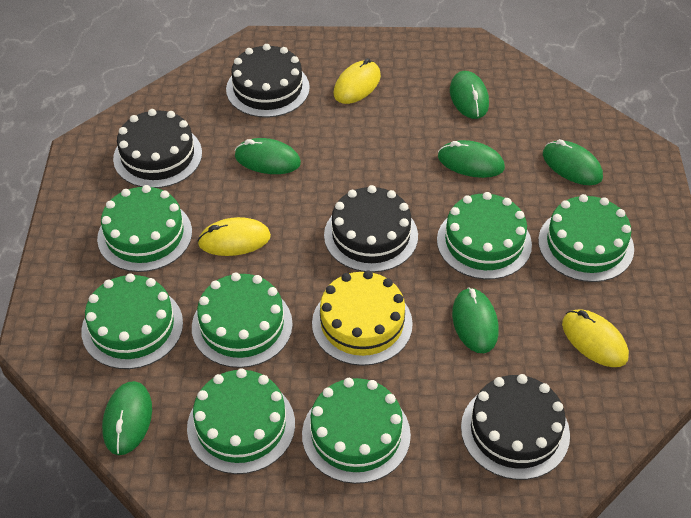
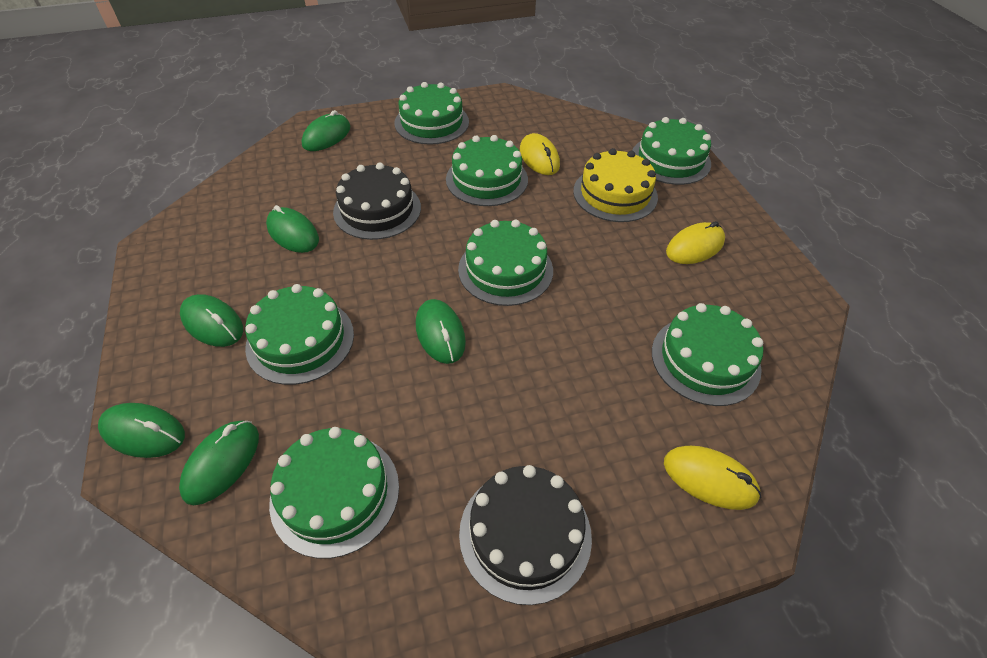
black cake: [113,109,202,188] [226,44,310,118] [324,185,418,272] [461,374,570,480] = 4 -> [333,162,421,240] [459,465,592,605] = 2

